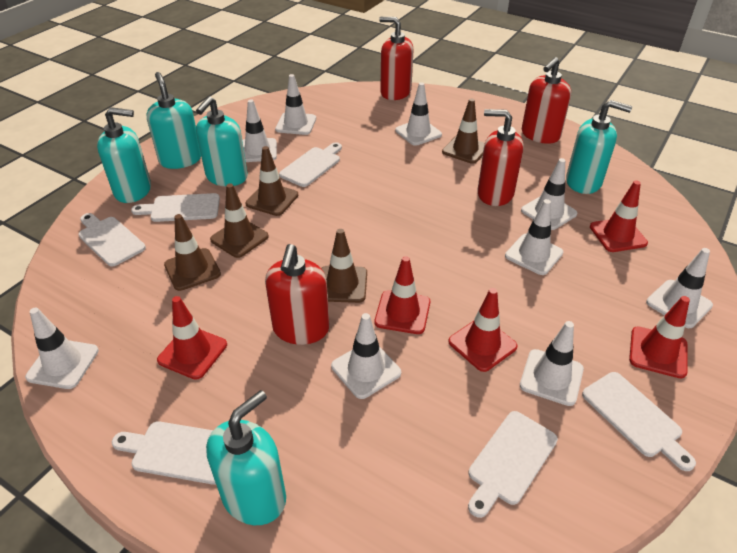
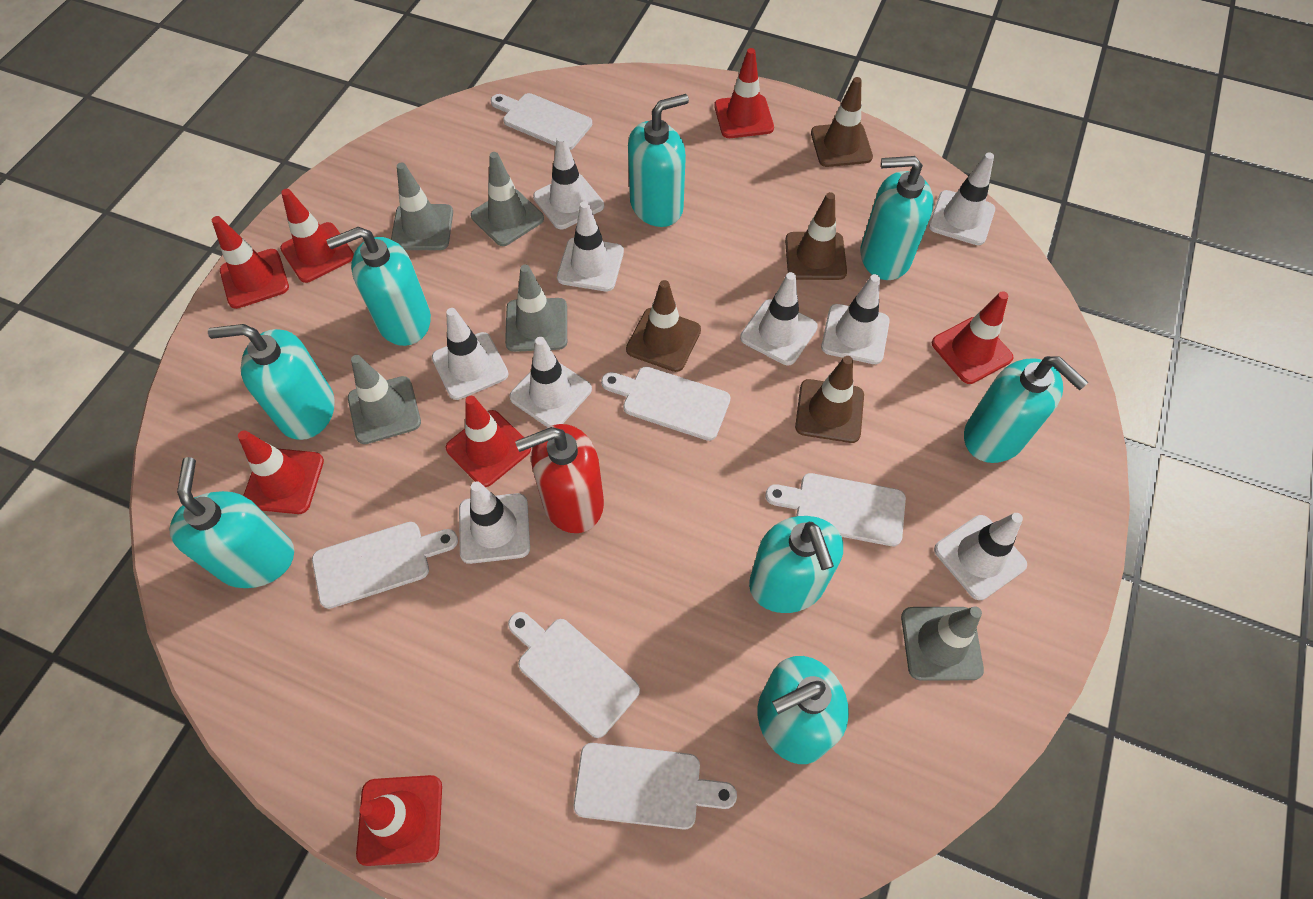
brown traffic cone: [164,214,221,291] [210,183,269,258] [246,146,298,216] [321,229,367,303] [442,99,485,164] = 5 -> [626,280,701,372] [785,192,847,280] [795,356,864,443] [811,77,873,167] = 4
grey traffic cone: none = 0 -> [348,355,421,444] [391,162,453,250] [471,152,544,246] [505,264,567,352] [901,607,984,681] = 5
red soap dispenser: [265,244,329,345] [379,17,414,100] [477,109,524,206] [522,57,571,144] = 4 -> [515,424,604,533] = 1
red traffic cone: [157,296,227,380] [374,256,430,334] [448,288,518,372] [590,181,648,252] [629,296,690,378] = 5 -> [212,216,289,309] [238,430,324,514] [280,189,354,283] [356,775,442,866] [446,396,531,487] [714,48,774,138] [932,291,1014,384] = 7
turquoise soap dispenser: [97,107,151,203] [147,72,201,169] [196,96,248,186] [206,390,286,525] [566,100,632,194] = 5 -> [169,457,294,588] [208,324,335,440] [326,227,431,346] [628,94,689,227] [749,516,843,613] [758,656,849,764] [860,156,934,280] [964,356,1088,463] = 8

